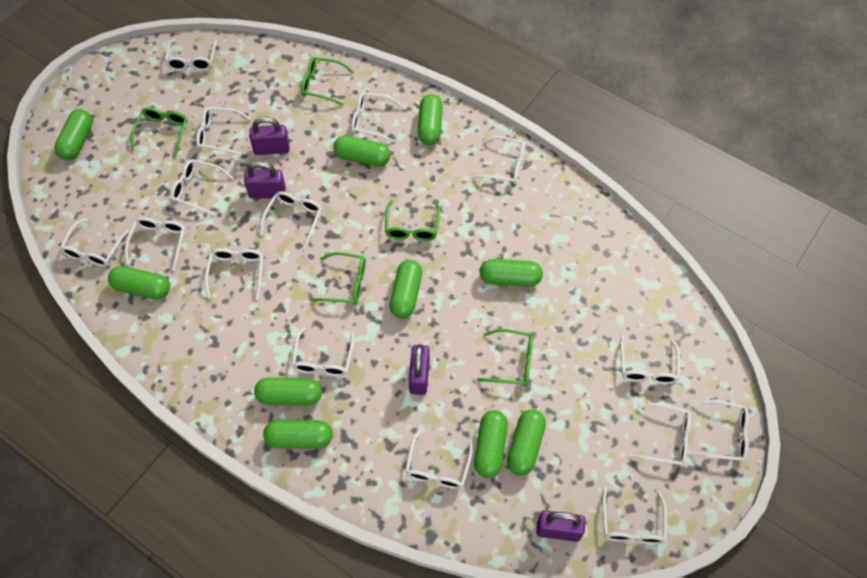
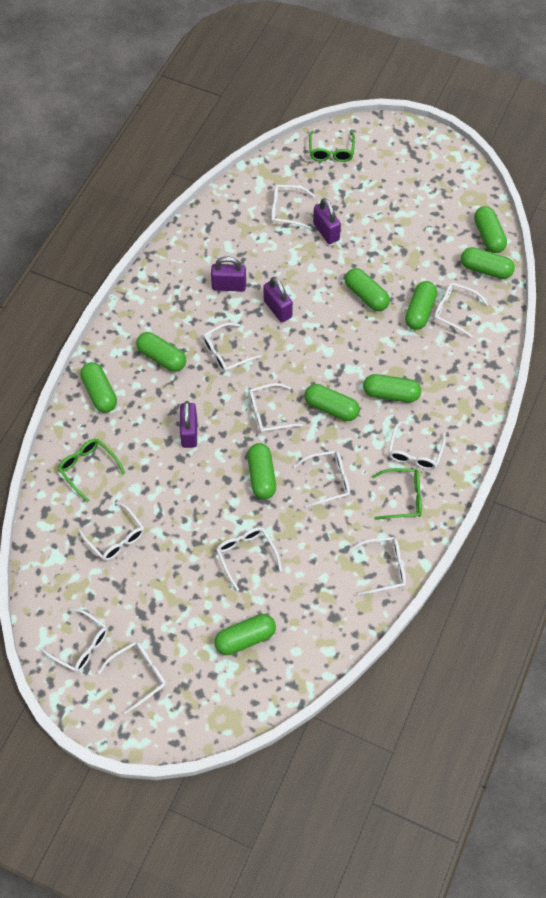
green glasses: [131,107,188,158] [301,57,354,106] [310,252,366,305] [385,200,440,241] [477,329,533,386] = 5 -> [58,439,125,503] [309,131,355,162] [372,468,422,520] = 3
white glasses: [60,218,129,267] [125,217,185,271] [165,39,217,71] [171,159,234,216] [196,107,251,155] [205,248,263,300] [260,191,322,249] [292,327,354,376] [351,92,404,142] [405,429,473,489] [472,136,526,184] [602,487,667,544] [620,335,680,384] [629,403,691,466] [689,400,749,462] = 15 -> [40,608,108,672] [78,502,144,561] [98,641,166,714] [202,323,262,373] [216,527,282,591] [248,383,303,433] [271,185,315,229] [294,450,350,508] [349,537,406,595] [388,421,446,470] [434,282,489,338] = 11

